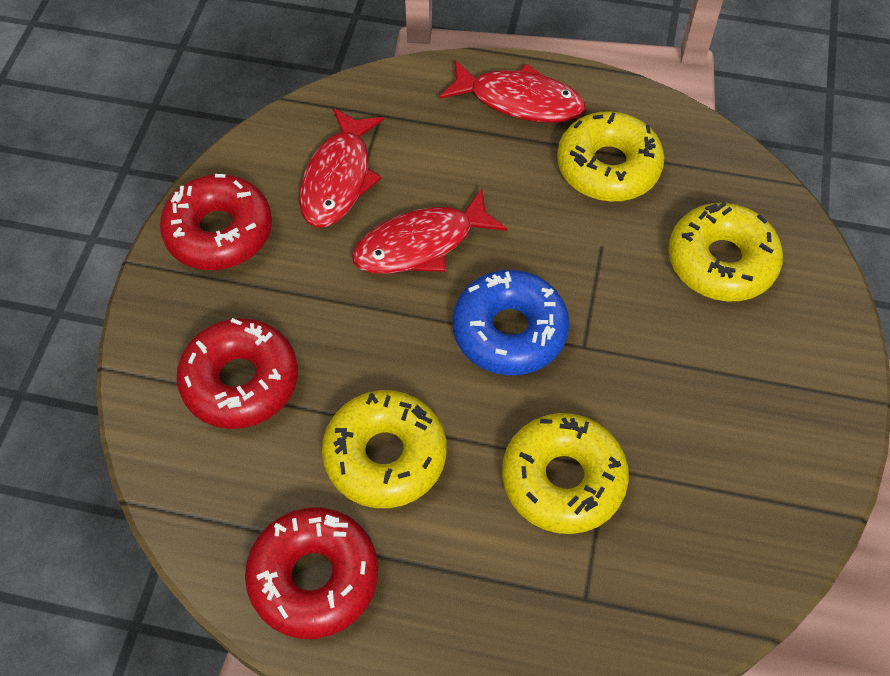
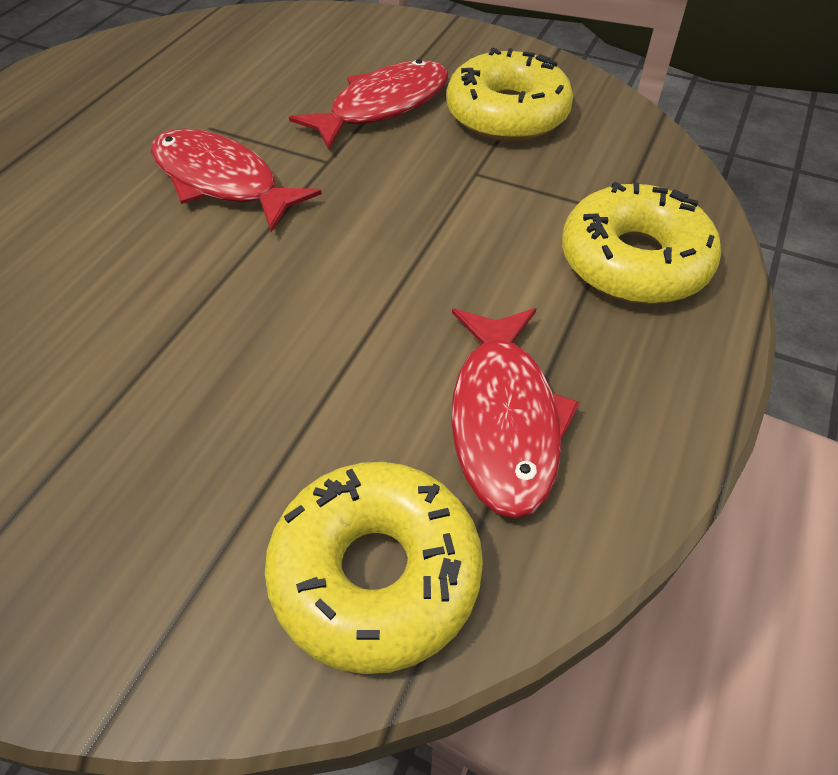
blue donut: [453,270,569,375] = 1 -> none = 0
red donut: [160,174,272,270] [176,318,298,429] [245,508,378,639] = 3 -> none = 0
yellow donut: [322,390,447,508] [502,413,629,534] [557,111,664,201] [668,202,783,302] = 4 -> [265,462,483,674] [447,47,573,141] [562,181,721,304] = 3

